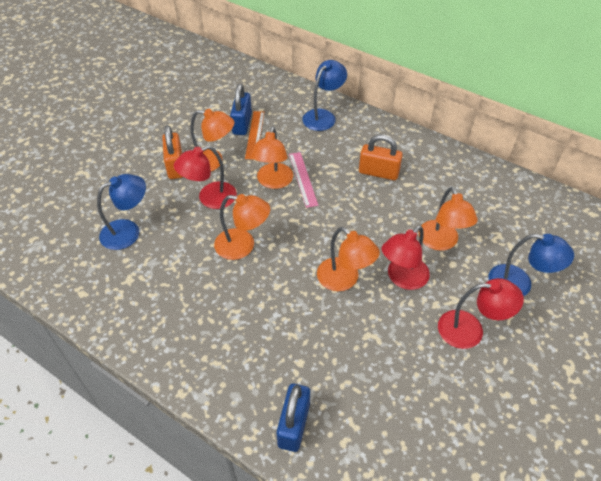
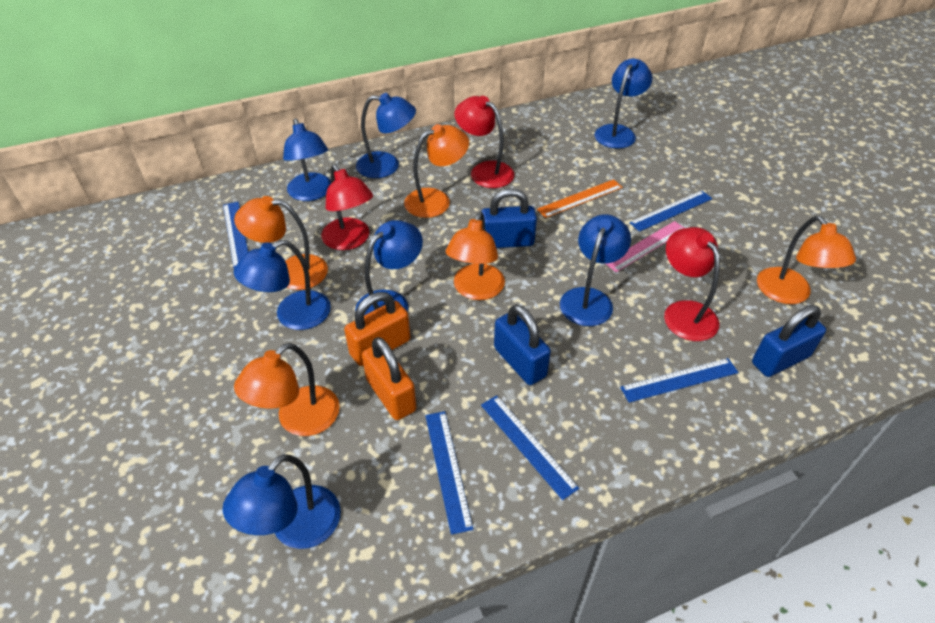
blue lamp: [97,174,146,250] [302,60,347,131] [488,234,574,296] = 3 -> [222,454,341,549] [234,240,331,330] [283,118,331,201] [355,220,423,315] [356,93,416,178] [560,214,631,326] [595,58,652,149] = 7
blue padlock: [230,84,252,135] [277,384,310,452] = 2 -> [481,188,537,248] [494,305,551,385] [752,305,826,377] = 3
blue ruler: none = 0 -> [223,202,248,268] [425,411,473,535] [481,395,579,500] [620,358,739,403] [629,191,713,232] = 5

